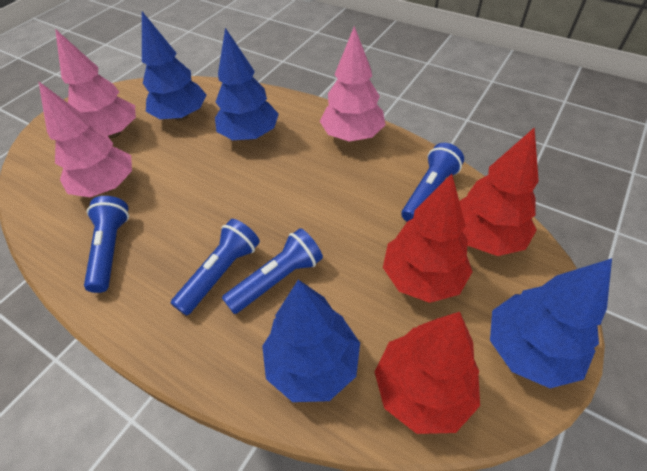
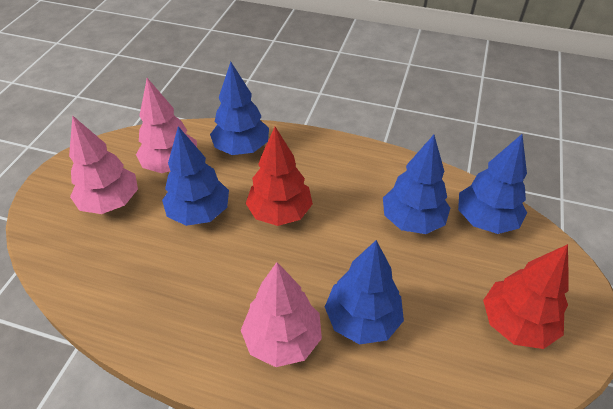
blue flashlight: [84,196,129,293] [171,219,260,316] [222,228,323,314] [401,143,464,222] = 4 -> none = 0
blue tree: [142,11,206,121] [215,28,279,140] [262,280,360,402] [490,258,612,388] = 4 -> [162,126,229,226] [210,62,269,155] [325,240,404,344] [383,135,450,234] [458,134,527,234] = 5
red tree: [375,312,480,434] [383,174,473,303] [459,127,539,256] = 3 -> [246,127,313,226] [483,244,569,349] = 2

